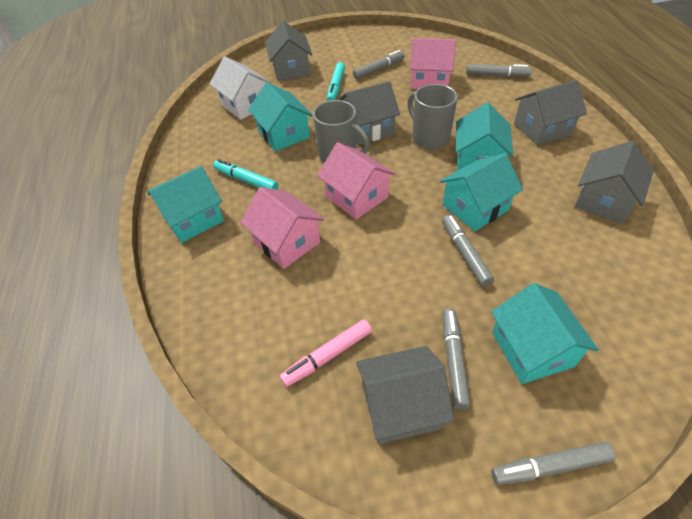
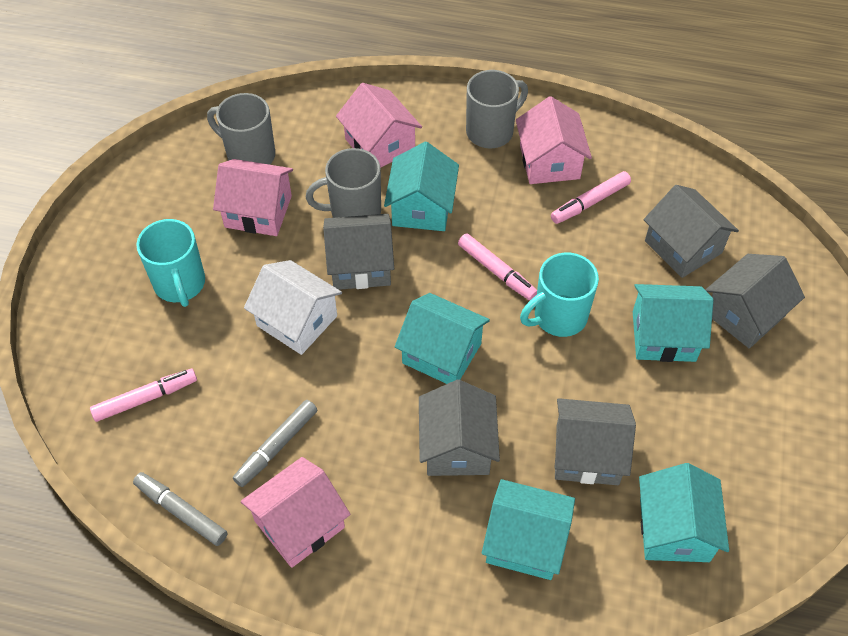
grey marker: [353,50,405,79] [442,215,494,286] [442,308,471,410] [466,64,532,77] [491,442,615,485] = 5 -> [133,472,228,546] [233,400,317,487] = 2
grey mug: [313,100,370,163] [407,84,458,149] = 2 -> [207,93,275,165] [306,148,381,218] [466,70,528,149] = 3
pink house: [240,187,324,269] [317,142,395,219] [410,38,456,89] = 3 -> [213,159,293,236] [241,457,351,568] [336,83,422,168] [516,96,592,184] = 4
pink marker: [280,319,372,387] = 1 -> [90,369,197,422] [458,233,537,301] [551,171,631,224] = 3
turquoise marker: [213,159,278,190] [327,62,345,101] = 2 -> none = 0
turquoise mug: none = 0 -> [136,219,205,307] [520,252,599,337] = 2

